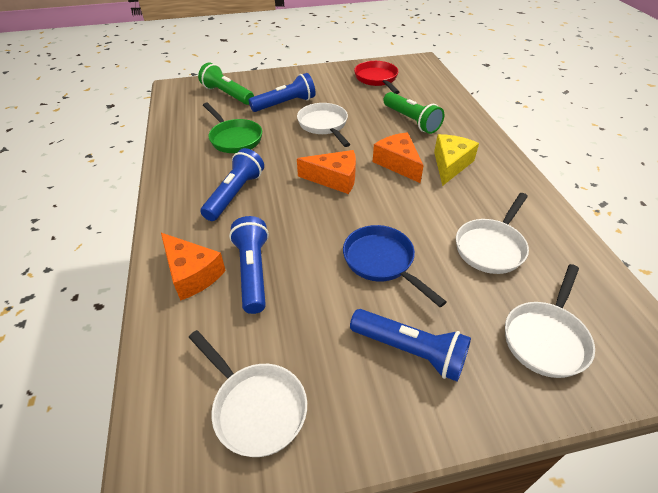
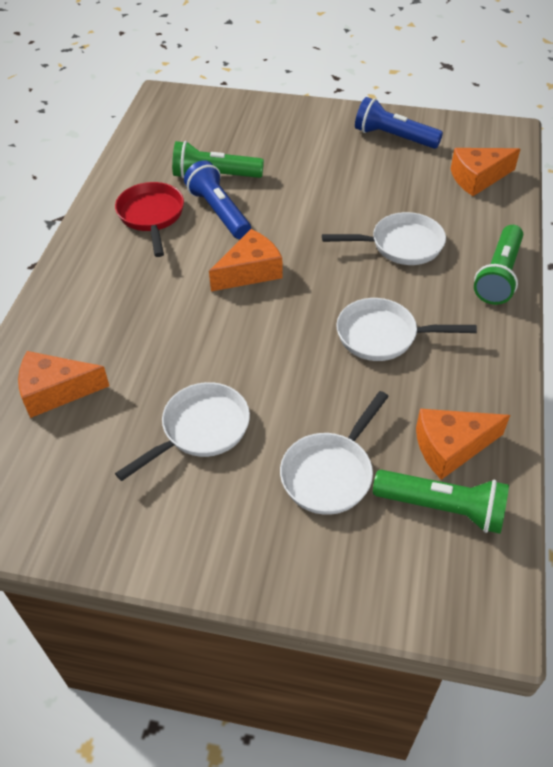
blue flashlight: [200,148,264,221] [229,216,269,314] [249,73,316,112] [350,309,471,382] = 4 -> [184,160,251,239] [355,97,443,149] = 2
blue pan: [343,225,447,307] = 1 -> none = 0
green flashlight: [198,63,254,105] [383,92,444,134] = 2 -> [172,141,264,178] [373,470,509,534] [474,225,523,305] = 3
green pan: [203,103,262,153] = 1 -> none = 0
orange cheese: [161,233,226,301] [297,150,356,194] [373,133,424,183] = 3 -> [18,351,109,418] [209,229,283,291] [416,409,510,480] [451,148,520,196] = 4
yellow cheese: [434,134,479,186] = 1 -> none = 0

